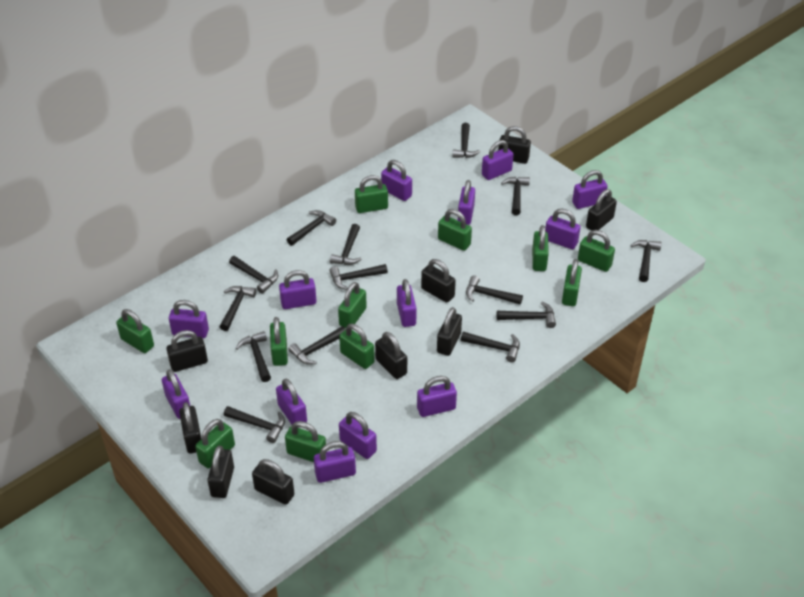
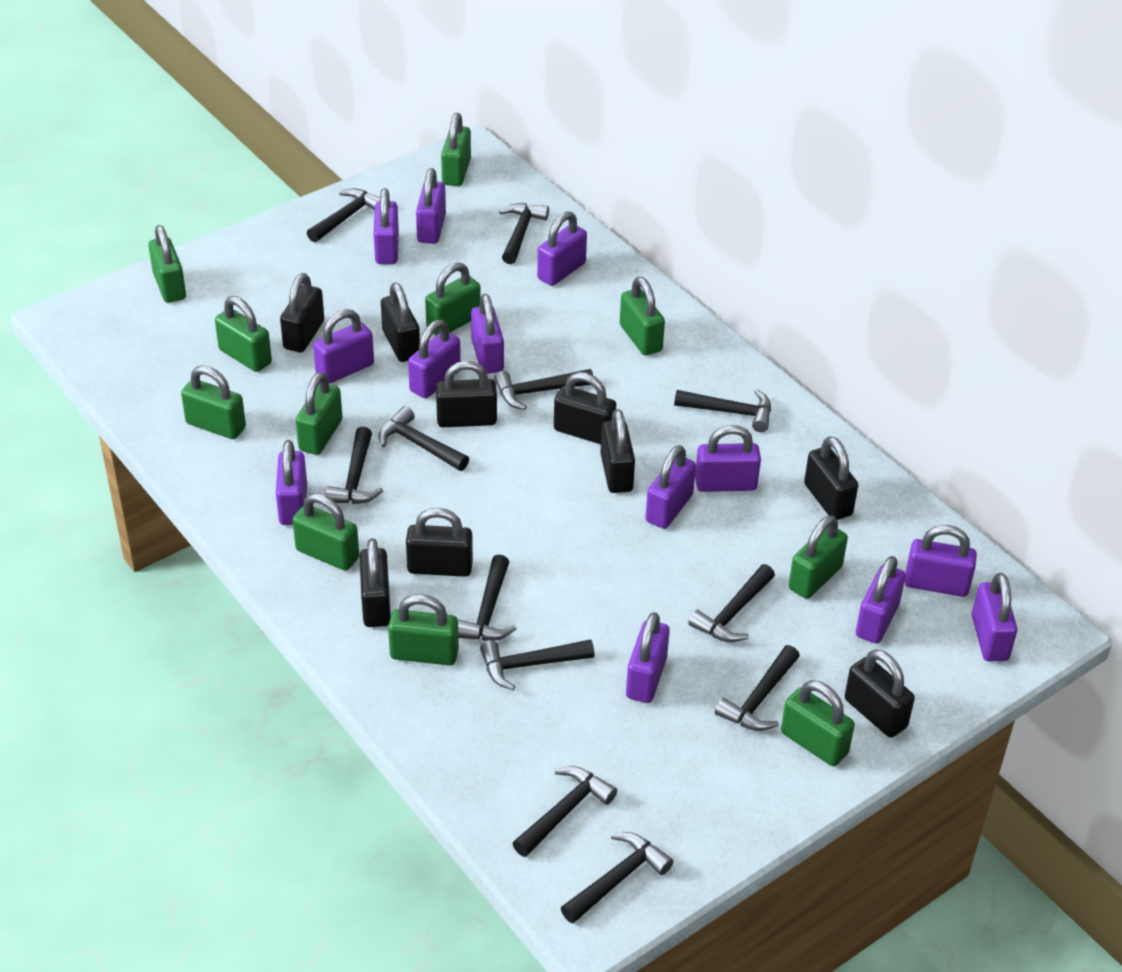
black hammer: [220,286,257,331] [224,406,285,443] [229,256,278,294] [236,331,271,382] [287,210,336,246] [288,326,346,365] [329,264,388,290] [330,224,362,265] [452,123,480,158] [461,332,520,362] [466,276,523,305] [497,302,556,328] [501,177,530,215] [630,240,662,282] = 14 -> [307,188,380,243] [325,427,383,504] [378,406,469,471] [458,555,516,641] [480,639,594,690] [494,369,593,410] [499,203,549,264] [512,766,617,857] [561,832,674,924] [674,389,771,432] [688,564,775,642] [715,645,800,731] = 12

